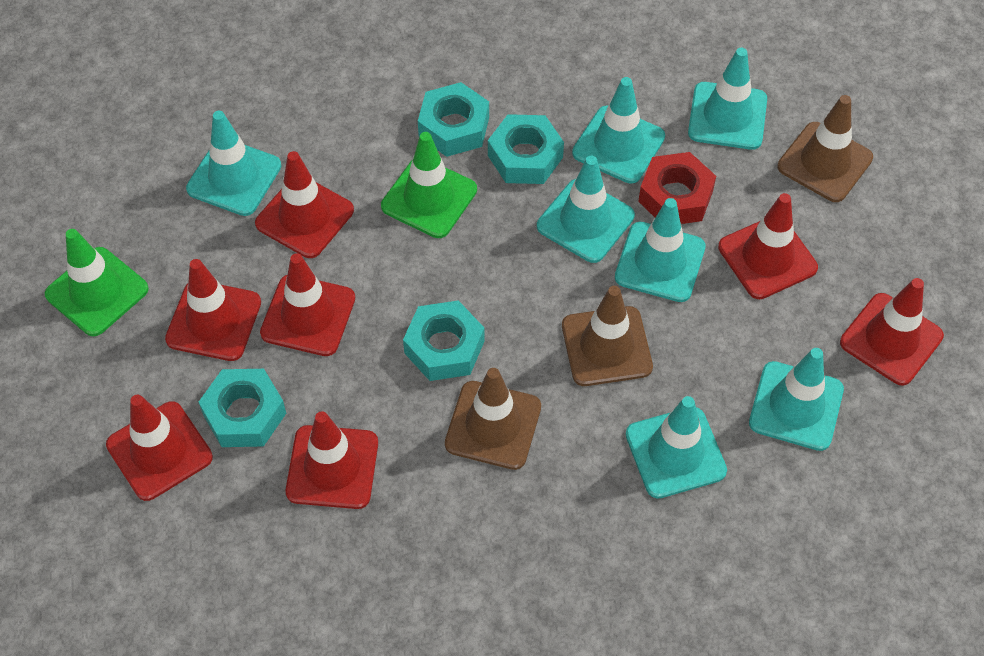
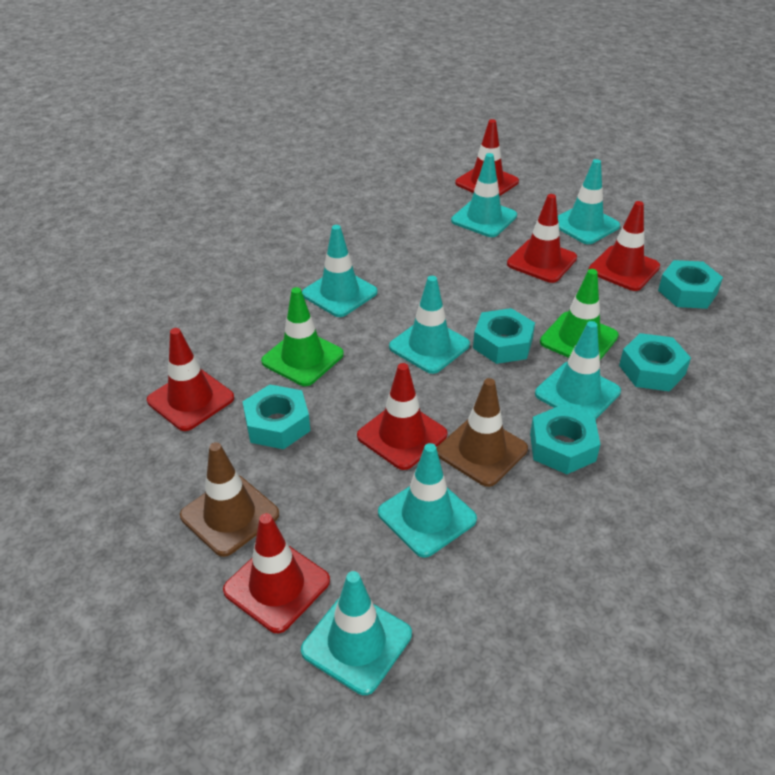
brown traffic cone: [445,368,541,470] [562,286,653,386] [777,95,873,202] = 3 -> [180,442,279,557] [437,378,528,487] = 2
red nut: [638,152,716,224] = 1 -> none = 0
red traffic cone: [106,395,213,501] [165,259,261,361] [255,151,354,258] [260,253,355,356] [286,411,378,509] [718,193,818,299] [840,278,944,386] = 7 -> [147,328,234,431] [223,513,330,633] [357,363,448,470] [455,119,519,196] [507,194,577,283] [588,201,660,291] = 6
turquoise nut: [199,369,286,447] [403,300,485,381] [418,82,489,157] [488,114,564,184] = 4 -> [242,384,310,449] [473,308,535,364] [530,405,601,474] [619,333,691,392] [658,260,723,309] = 5

